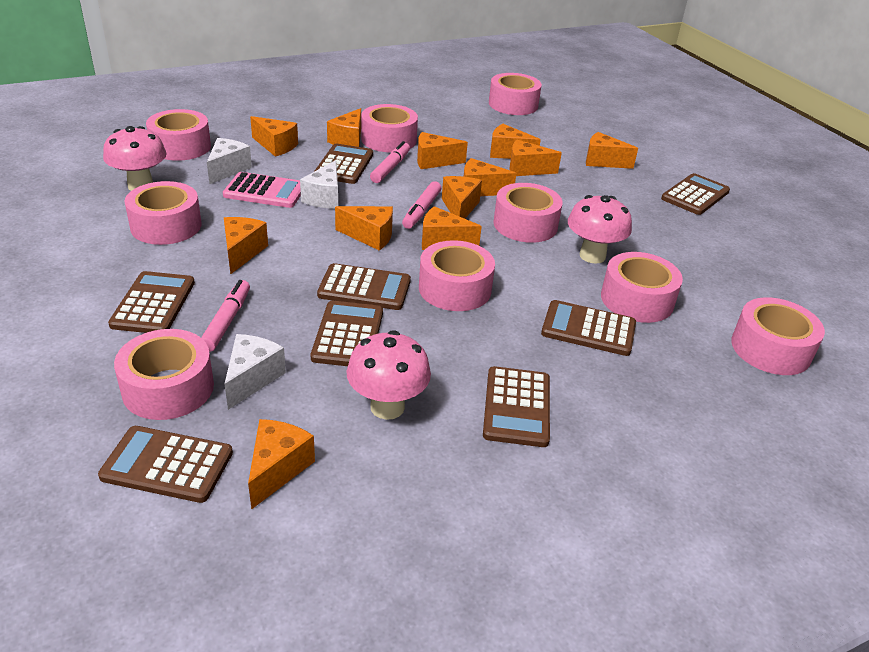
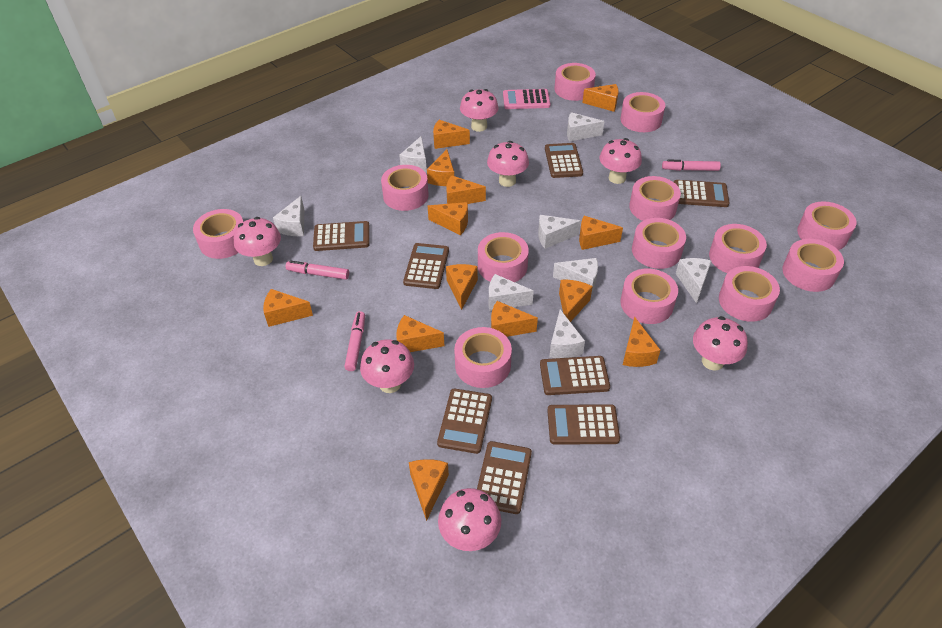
orange cheese: [224,217,268,274] [248,419,315,509] [250,116,298,157] [327,108,361,147] [335,206,393,251] [417,132,468,169] [422,206,482,250] [442,176,482,219] [464,158,516,196] [490,124,541,159] [509,140,562,176] [586,132,638,169] = 12 -> [263,289,313,327] [396,315,444,352] [409,459,449,521] [427,149,454,186] [428,202,468,235] [433,120,470,149] [446,175,486,204] [446,264,478,310] [491,301,538,337] [559,280,593,322] [579,216,623,250] [582,84,619,112] [623,317,660,367] = 13
pink mushroom: [103,126,167,191] [347,330,431,420] [568,195,632,264] = 3 -> [234,217,281,266] [360,339,414,393] [438,488,501,551] [460,89,499,132] [487,141,529,187] [599,138,642,184] [693,316,748,371] = 7
pink tape: [114,329,214,420] [125,181,202,245] [146,109,211,161] [361,104,418,152] [419,240,495,311] [489,73,542,115] [493,183,563,243] [601,252,683,323] [731,297,825,375] = 9 -> [193,209,243,259] [381,165,429,211] [454,327,512,388] [478,232,529,282] [554,63,596,101] [620,92,665,132] [620,268,678,324] [629,176,681,221] [632,218,686,269] [709,224,767,273] [719,266,780,322] [782,239,844,292] [797,201,857,250] = 13
white cheese: [207,138,252,184] [225,334,286,410] [300,160,338,209] = 3 -> [273,196,304,236] [399,136,427,172] [489,274,534,311] [538,215,581,249] [549,310,585,358] [553,258,598,292] [567,112,604,141] [676,258,711,304] = 8

